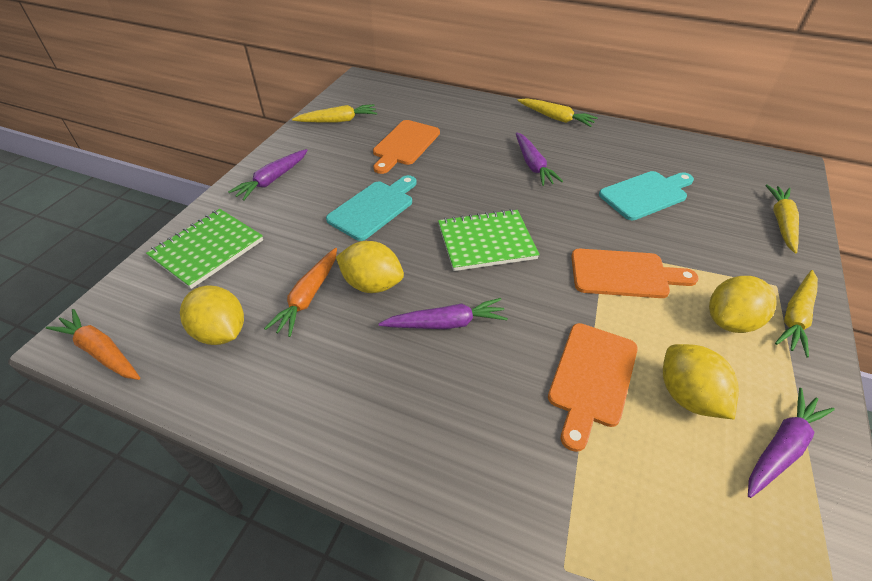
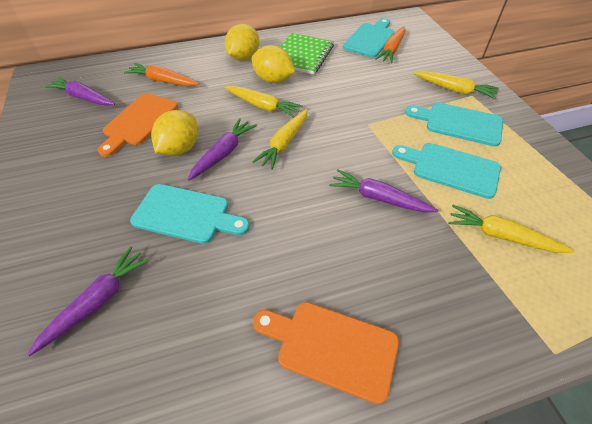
green notebook: [146,209,263,289] [438,209,540,271] = 2 -> [280,33,334,74] = 1
orange cutting board: [373,120,440,174] [548,323,638,452] [571,249,698,298] = 3 -> [98,93,178,157] [253,302,399,404] = 2
turquoise cutting board: [326,175,417,241] [599,171,694,220] = 2 -> [130,184,250,244] [343,18,395,57] [392,143,501,199] [405,102,503,146] = 4
yellow lemon: [180,285,244,345] [336,241,404,293] [663,344,739,420] [709,276,777,333] = 4 -> [151,110,198,156] [225,24,259,61] [251,45,295,83] = 3

